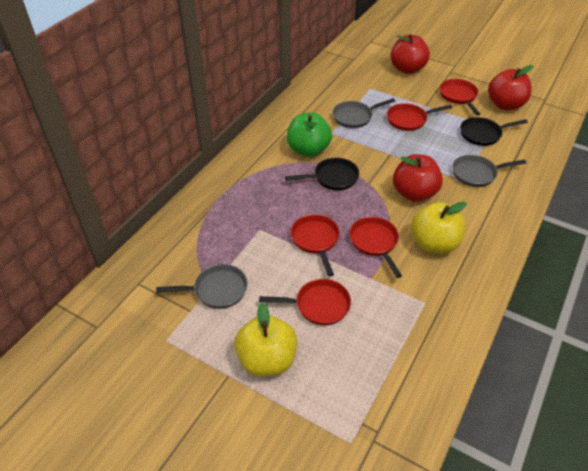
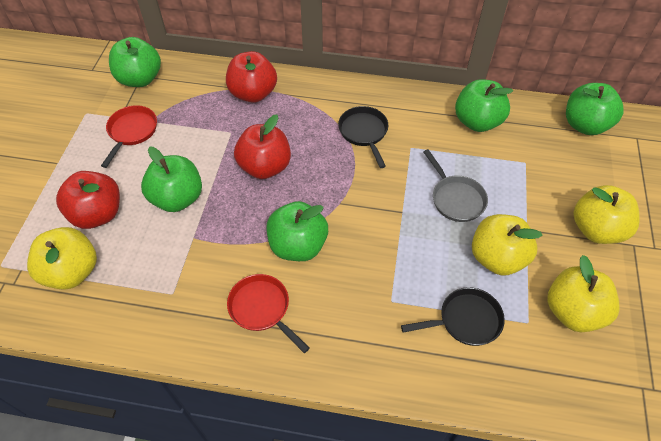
green apple: [287,112,332,157] = 1 -> [109,37,161,87] [141,147,202,212] [267,201,328,261] [455,79,513,132] [566,83,624,135] = 5
grey pan: [156,264,247,309] [332,98,395,128] [452,155,526,187] = 3 -> [424,149,488,222] = 1
red pan: [259,279,351,325] [291,214,340,276] [349,217,402,278] [387,103,453,131] [440,79,480,116] = 5 -> [101,105,157,168] [227,274,310,353] = 2
yellow apple: [234,302,297,377] [411,202,467,253] = 2 -> [27,227,97,290] [472,214,543,276] [547,255,620,332] [573,185,640,244] = 4

